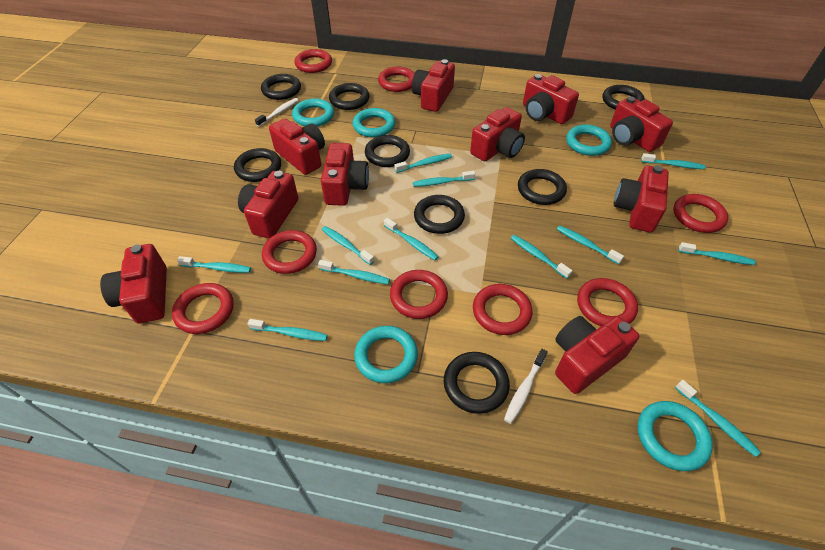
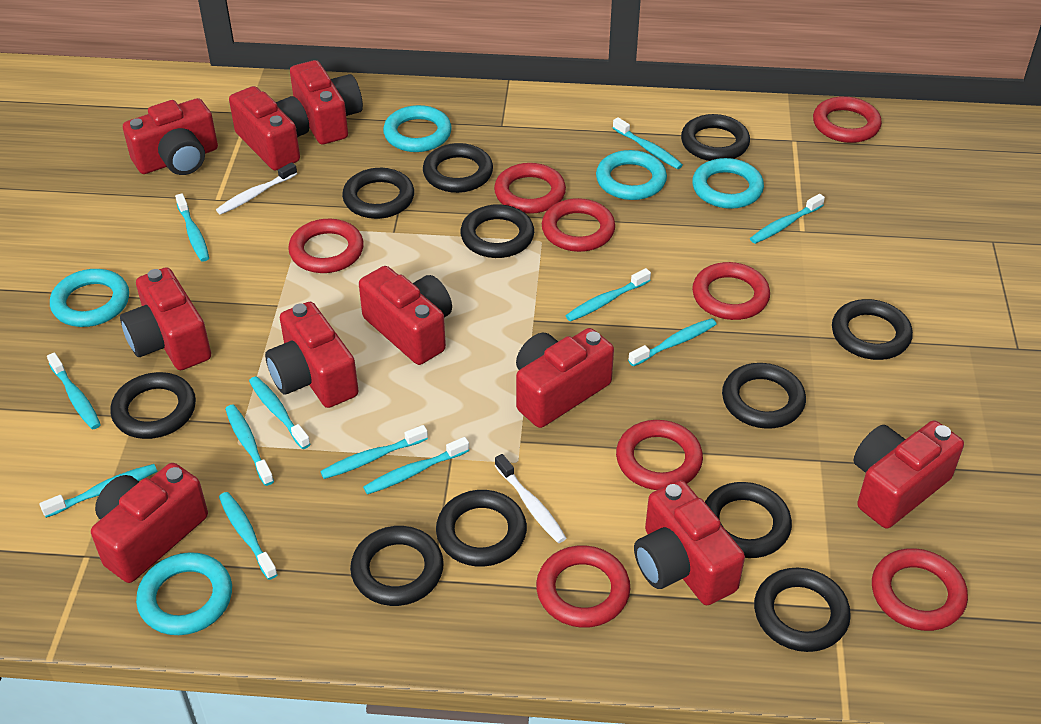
black ring: [234,148,281,182] [261,74,301,100] [329,83,369,110] [365,135,410,167] [414,195,465,234] [444,352,510,414] [518,169,567,205] [603,85,645,110] = 8 -> [110,372,196,439] [342,168,414,219] [350,526,444,606] [423,143,493,193] [436,490,527,567] [460,204,534,258] [681,114,750,161] [705,482,792,558] [722,363,806,429] [754,568,851,652] [832,299,913,360] = 11

